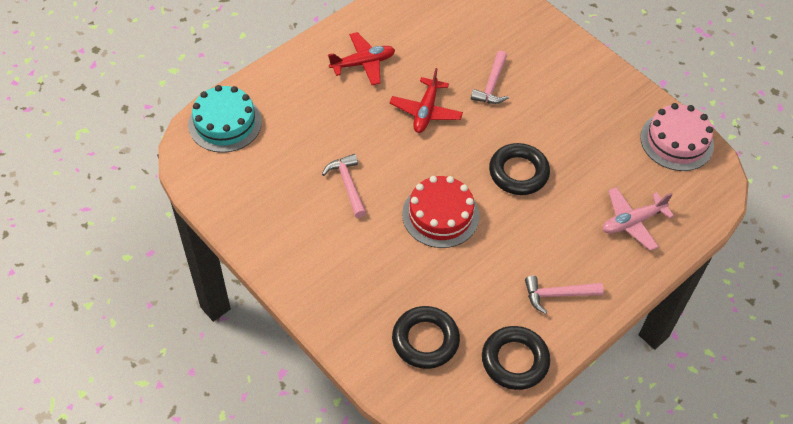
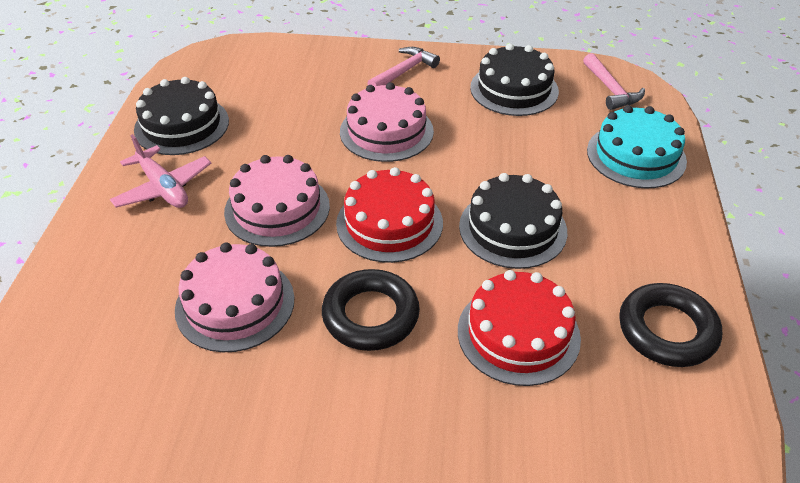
black cake: none = 0 -> [134,77,229,155] [459,173,567,269] [470,43,559,116] = 3
black ring: [392,306,460,369] [482,326,550,390] [489,143,550,195] = 3 -> [322,269,420,351] [619,283,722,367] = 2
pink cake: [640,103,714,171] = 1 -> [175,243,295,352] [224,155,330,247] [340,82,434,162] = 3
pink hammer: [322,154,366,218] [471,51,509,104] [525,276,604,314] = 3 -> [367,47,440,86] [583,53,645,110] = 2
red cake: [402,176,479,248] = 1 -> [336,167,443,263] [458,270,581,386] = 2
red plane: [328,32,395,85] [390,68,463,133] = 2 -> none = 0

